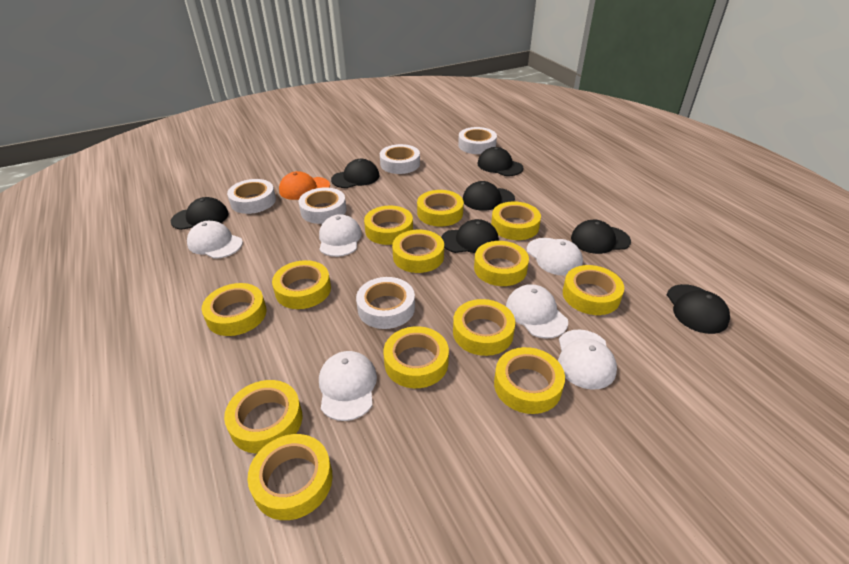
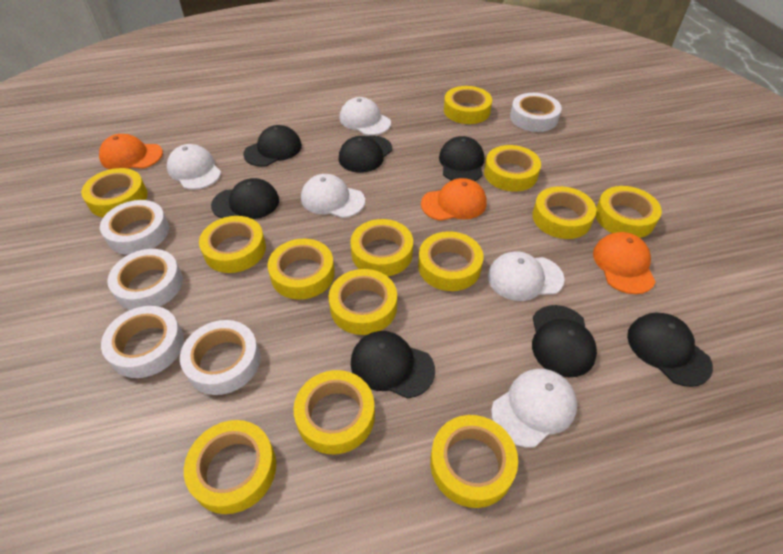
orange cap: [279,171,330,200] = 1 -> [99,134,163,170] [421,178,487,221] [593,232,656,294] = 3
white cap: [187,221,243,259] [319,214,362,257] [319,351,377,421] [506,284,568,339] [527,238,583,276] [558,330,617,390] = 6 -> [167,144,221,190] [301,174,365,218] [340,97,391,136] [488,251,564,301] [491,369,577,448] = 5

